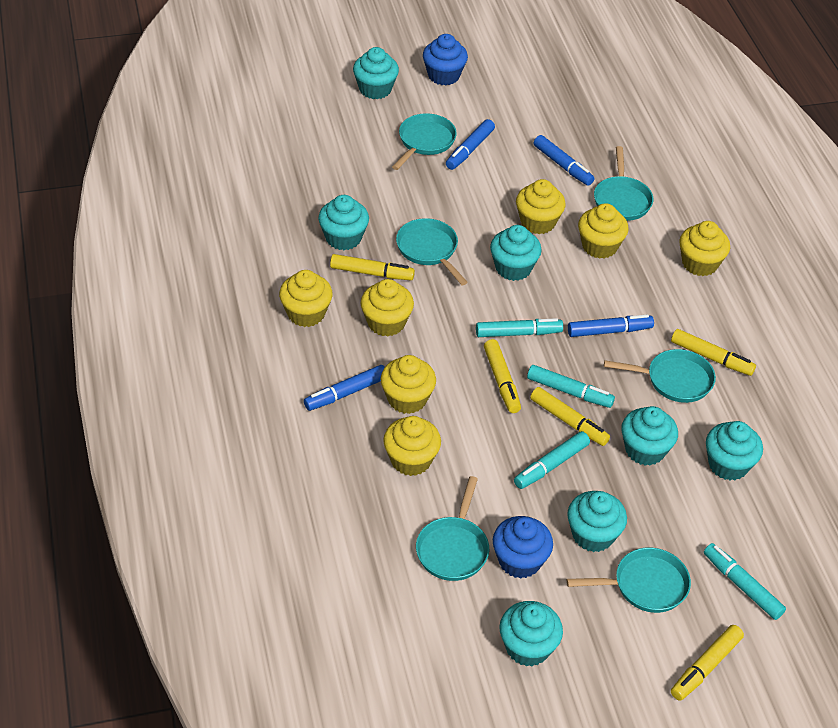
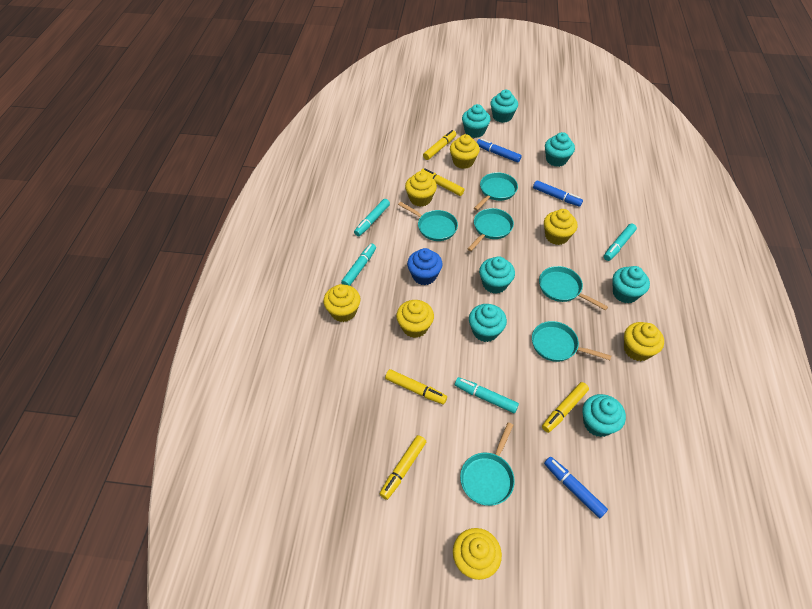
blue cupcake: [423,34,468,85] [493,516,553,579] = 2 -> [407,248,443,285] = 1
blue marker: [304,365,385,411] [446,119,495,170] [534,135,594,186] [568,314,654,337] = 4 -> [476,139,522,163] [533,180,583,207] [544,457,608,518] = 3

